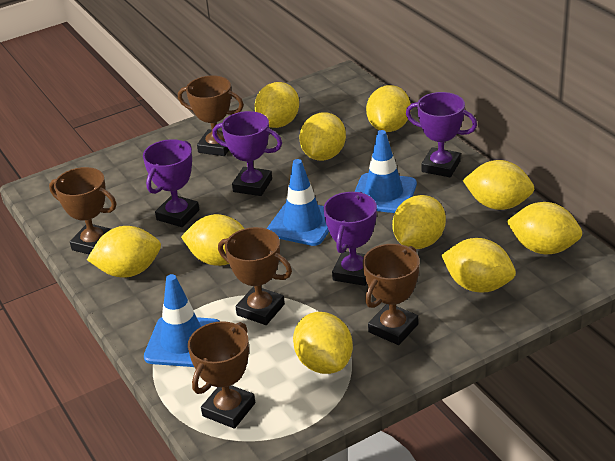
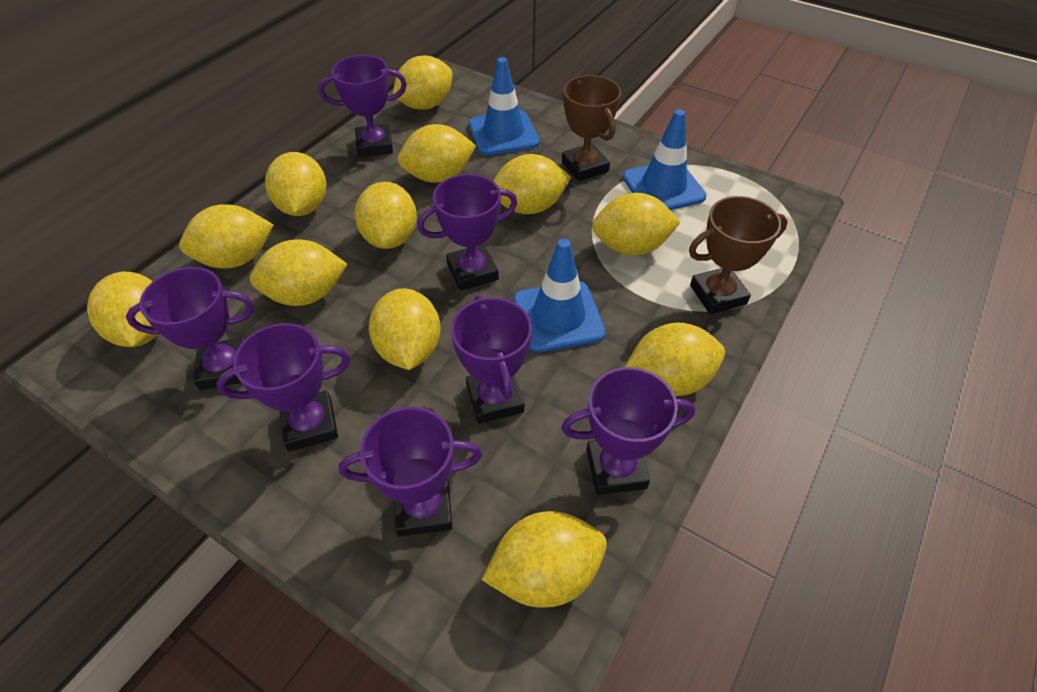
brown trophy: [49,167,117,255] [178,75,244,156] [188,321,255,429] [218,227,292,325] [363,244,420,345] = 5 -> [562,75,621,181] [689,196,788,314] = 2
purple trophy: [143,139,199,227] [212,111,282,196] [324,192,377,286] [406,92,477,177] = 4 -> [126,267,254,390] [216,323,350,452] [319,55,407,157] [339,407,482,537] [417,174,517,291] [451,295,532,424] [561,367,695,495] = 7
yellow lemon: [87,226,161,277] [181,214,245,266] [255,82,299,128] [293,312,353,374] [300,112,346,161] [366,85,411,132] [392,195,446,249] [441,238,516,293] [462,160,534,210] [507,202,582,254] = 10 -> [87,272,158,347] [179,204,274,269] [250,239,348,306] [265,152,327,216] [355,182,417,249] [369,288,441,370] [393,56,452,110] [398,124,476,183] [482,511,607,608] [493,154,571,214] [592,193,681,256] [625,323,725,396] = 12

